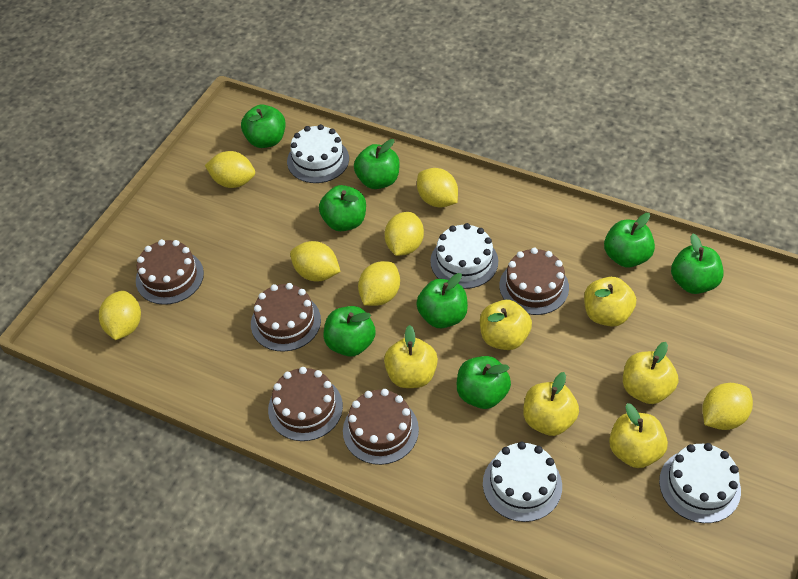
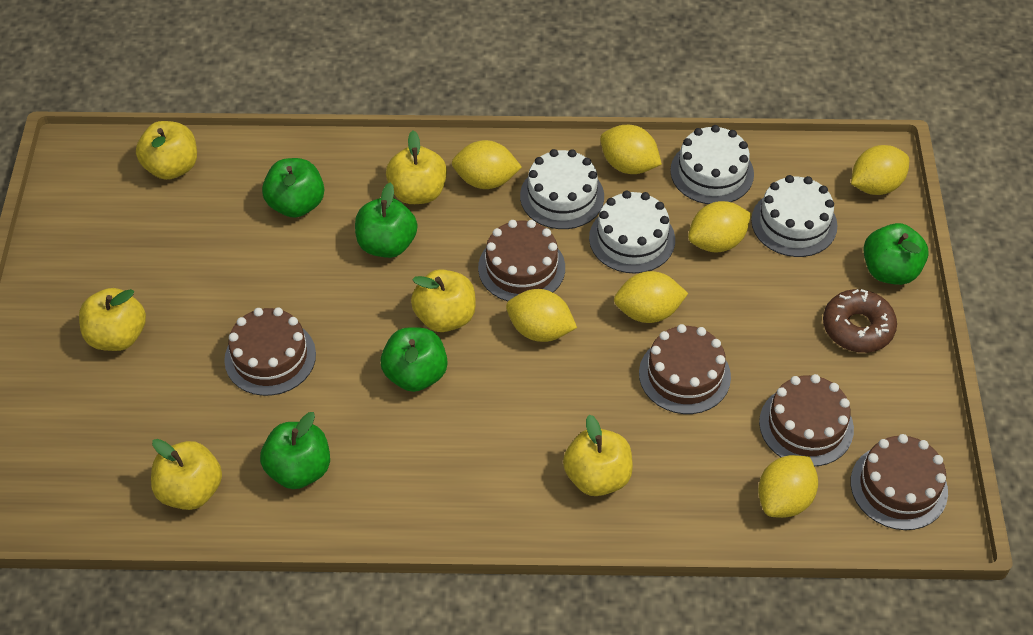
brown donut: none = 0 -> [823,289,897,353] = 1
green apple: [241,104,285,148] [319,185,366,231] [323,306,376,357] [354,139,400,189] [416,273,468,328] [457,356,511,409] [604,213,655,268] [671,234,723,294] = 8 -> [260,412,330,489] [262,158,324,218] [355,183,417,258] [380,327,448,392] [863,223,929,285] = 5

